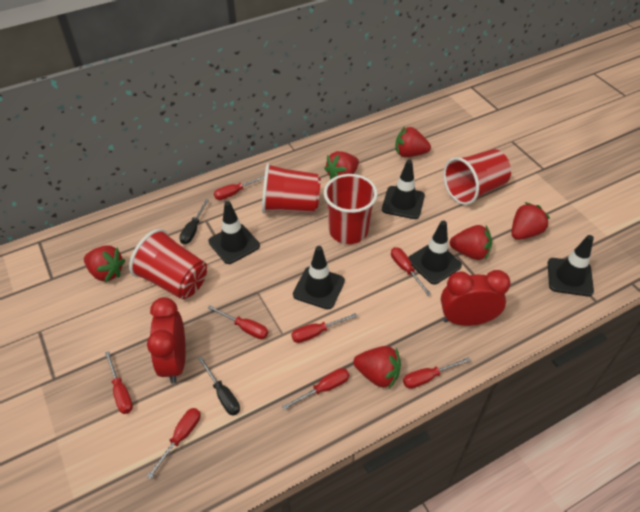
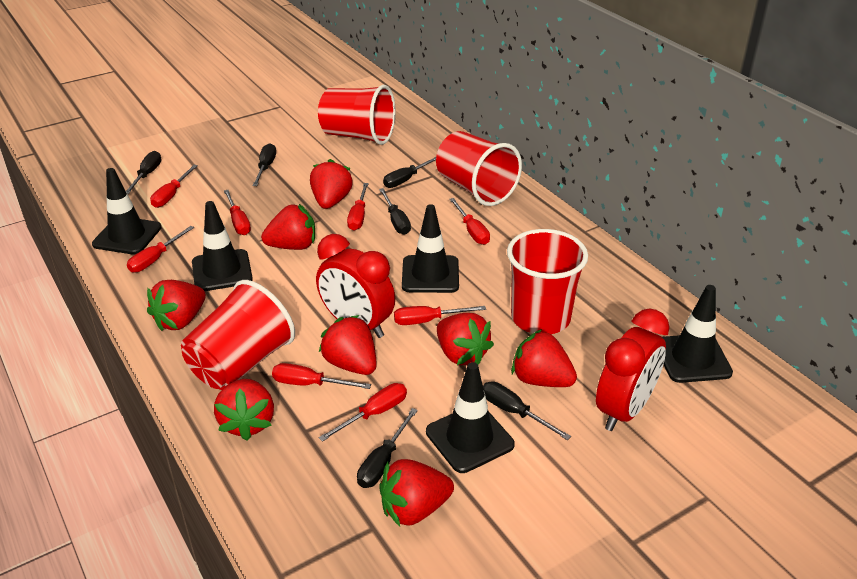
black screwdriver: [179,199,209,244] [198,356,240,416] = 2 -> [126,151,162,194] [252,143,276,186] [357,408,418,488] [379,188,411,235] [383,157,436,188] [483,381,571,440] = 6
red strawberry: [84,246,125,282] [324,151,359,180] [353,346,401,389] [395,126,431,157] [449,225,492,260] [511,202,550,240] = 6 -> [147,280,206,331] [214,379,274,441] [261,204,315,250] [310,159,353,209] [319,315,377,375] [379,459,454,527] [437,313,494,365] [511,329,577,387] = 8

